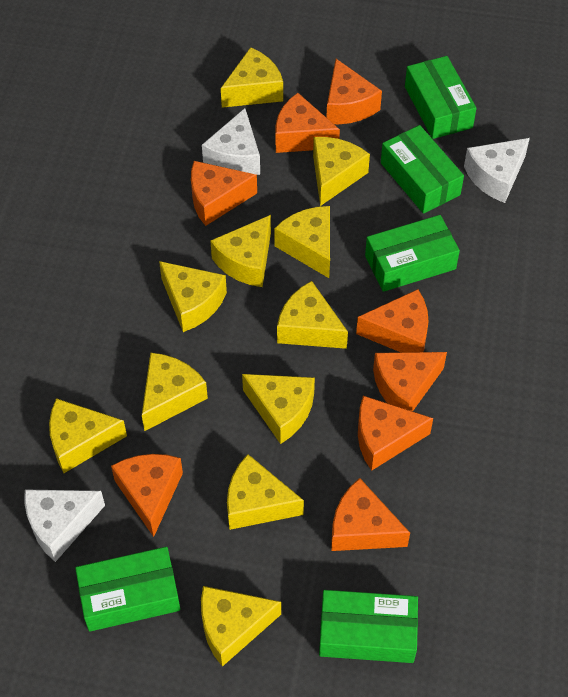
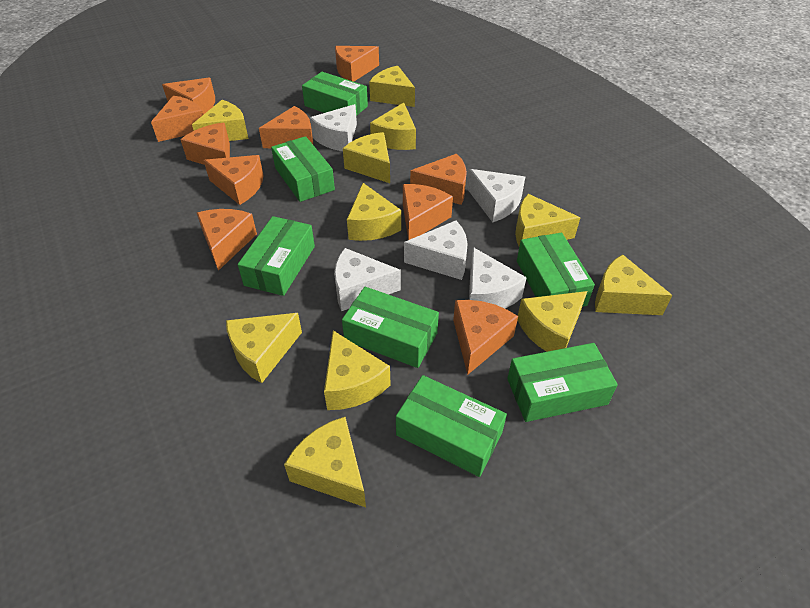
green box: [75,547,180,632] [319,590,418,663] [365,215,460,292] [381,125,464,214] [405,56,476,139] = 5 -> [238,216,315,296] [271,136,335,202] [302,72,368,116] [342,287,439,368] [396,375,507,477] [507,343,618,422] [517,233,595,307] = 7
orange cheese: [111,454,183,537] [191,161,257,226] [276,93,340,153] [326,59,382,124] [331,478,410,551] [356,289,429,352] [358,396,433,471] [373,352,447,411] = 8 -> [151,96,203,142] [162,78,215,115] [180,123,230,165] [197,209,257,271] [203,155,264,205] [259,106,313,148] [335,46,379,82] [403,184,453,240] [410,154,467,205] [453,300,518,375] = 10
white cheese: [24,490,105,562] [202,108,260,175] [464,138,530,203] = 3 -> [310,104,357,151] [334,248,401,311] [404,220,468,280] [467,169,525,222] [469,247,527,308] = 5

